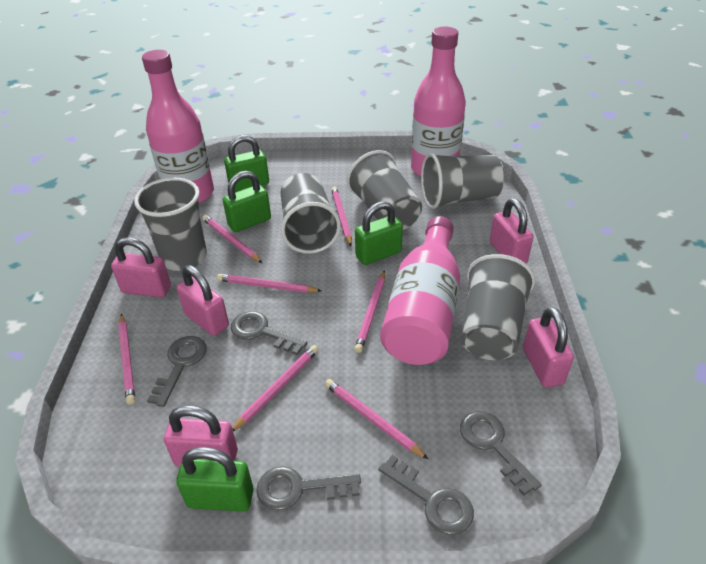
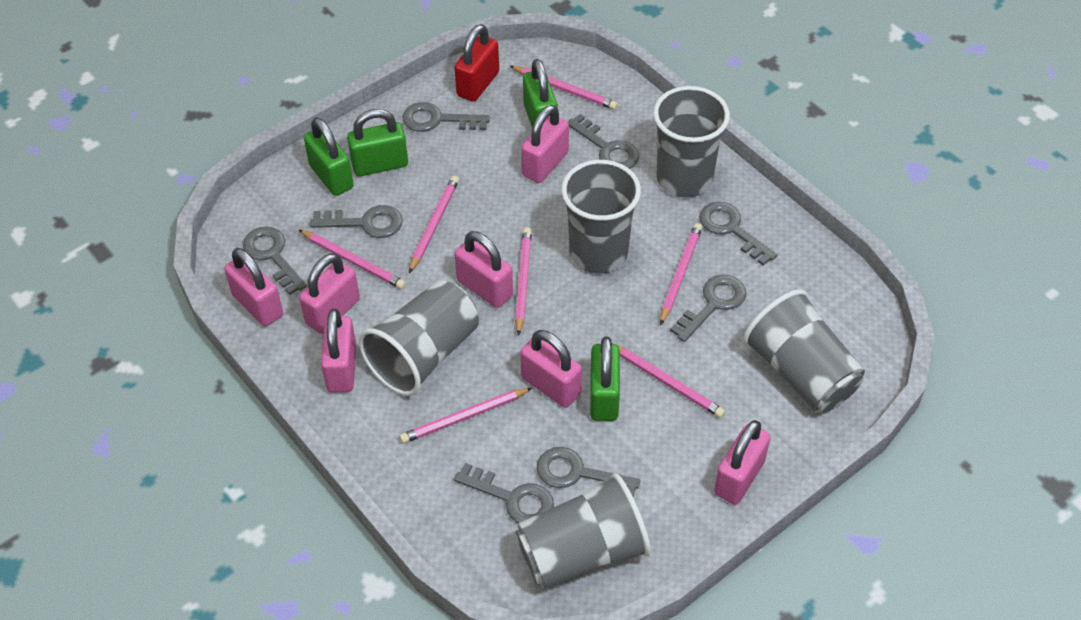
grey key: [147,336,207,407] [231,311,307,355] [256,466,361,511] [378,455,474,535] [460,411,542,495] = 5 -> [243,226,307,295] [310,205,403,238] [402,102,490,132] [454,463,554,523] [537,447,640,498] [567,114,639,169] [670,275,746,342] [699,202,778,266] = 8
pink bottle: [142,50,214,204] [380,216,460,365] [411,27,466,177] = 3 -> none = 0
pink padlock: [111,237,171,297] [164,405,238,467] [177,265,229,336] [490,198,533,263] [523,307,574,387] = 5 -> [224,248,283,327] [299,253,360,334] [321,309,357,392] [455,231,513,308] [520,330,582,408] [521,105,569,183] [714,420,771,505] = 7
red padlock: none = 0 -> [454,24,499,102] = 1

